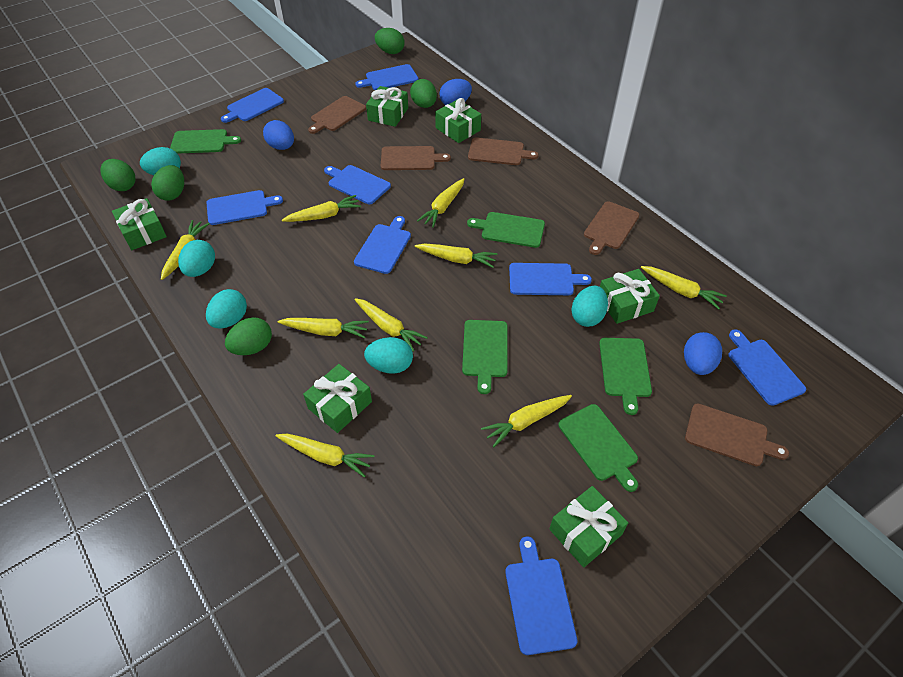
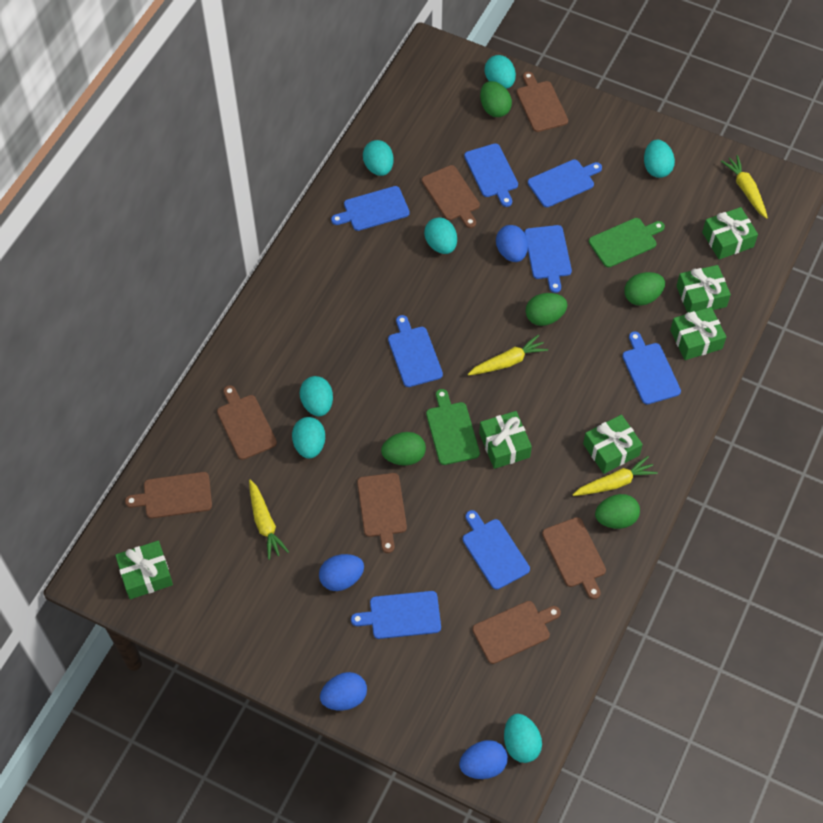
blue egg: [263,120,294,150] [439,79,472,105] [684,332,722,375] = 3 -> [319,554,364,591] [320,672,367,711] [459,740,508,779] [496,225,528,262] = 4
brown cutting board: [308,96,366,134] [381,146,451,170] [468,137,539,165] [584,201,639,255] [685,403,789,466] = 5 -> [125,472,212,518] [217,385,277,460] [357,473,407,553] [422,165,480,228] [472,601,561,664] [516,72,568,132] [542,517,606,599] = 7
green cutting board: [170,129,241,154] [462,320,508,394] [467,212,545,248] [558,404,638,492] [599,338,652,415] = 5 -> [426,389,480,465] [589,218,665,268] = 2
turquoise egg: [140,147,181,175] [178,240,215,277] [206,289,247,329] [364,337,413,374] [571,286,608,327] = 5 -> [292,417,325,459] [300,376,333,416] [363,140,394,176] [424,218,457,254] [485,55,516,89] [504,714,542,763] [644,140,675,178] = 7
yellow carrot: [161,220,210,280] [276,434,374,477] [278,318,369,338] [282,195,361,222] [354,298,428,352] [415,243,498,268] [417,178,465,228] [481,395,572,447] [641,266,727,309] = 9 -> [249,479,289,560] [468,334,548,375] [573,456,658,496] [721,155,768,219] = 4

